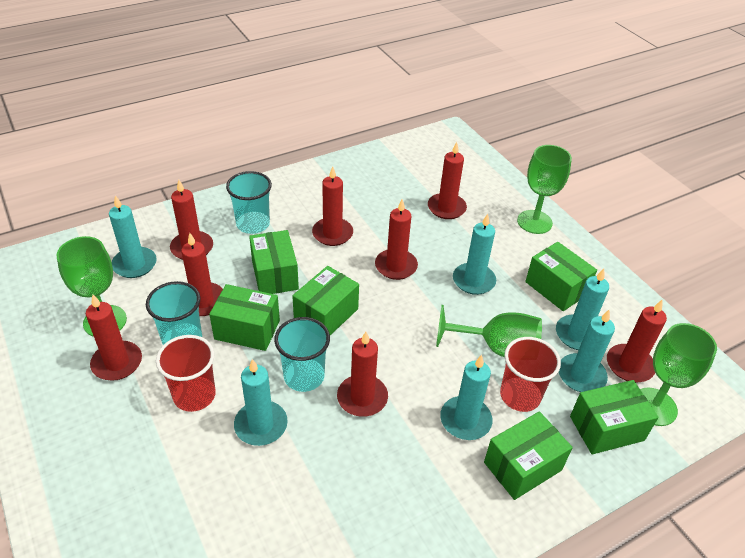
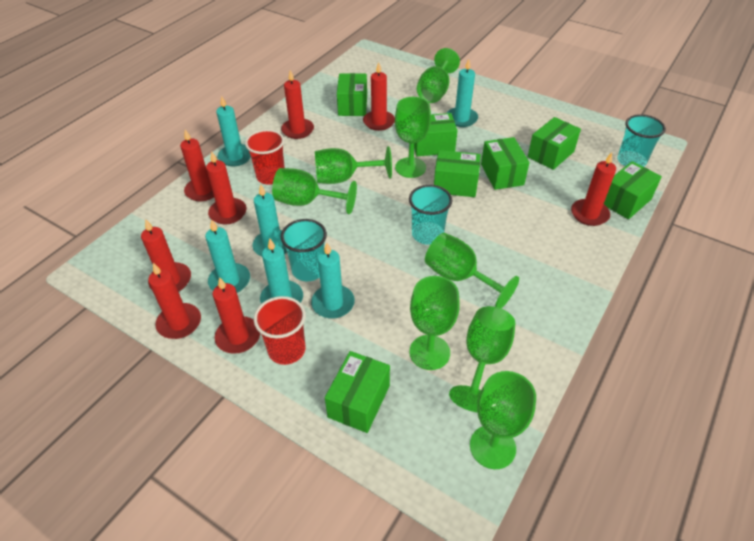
green box: [209,284,280,351] [249,230,299,294] [292,266,359,335] [484,411,573,500] [525,242,597,311] [570,380,659,454] = 6 -> [325,351,390,433] [337,73,367,116] [414,113,458,156] [434,150,481,197] [481,137,530,190] [528,117,581,170] [604,161,662,219] = 7
green goblet: [56,236,127,337] [436,305,542,357] [517,145,572,234] [640,323,717,426] = 4 -> [272,168,357,214] [315,146,392,184] [395,97,431,178] [409,276,460,370] [417,48,460,103] [425,233,519,308] [449,306,515,412] [470,371,536,469] = 8

